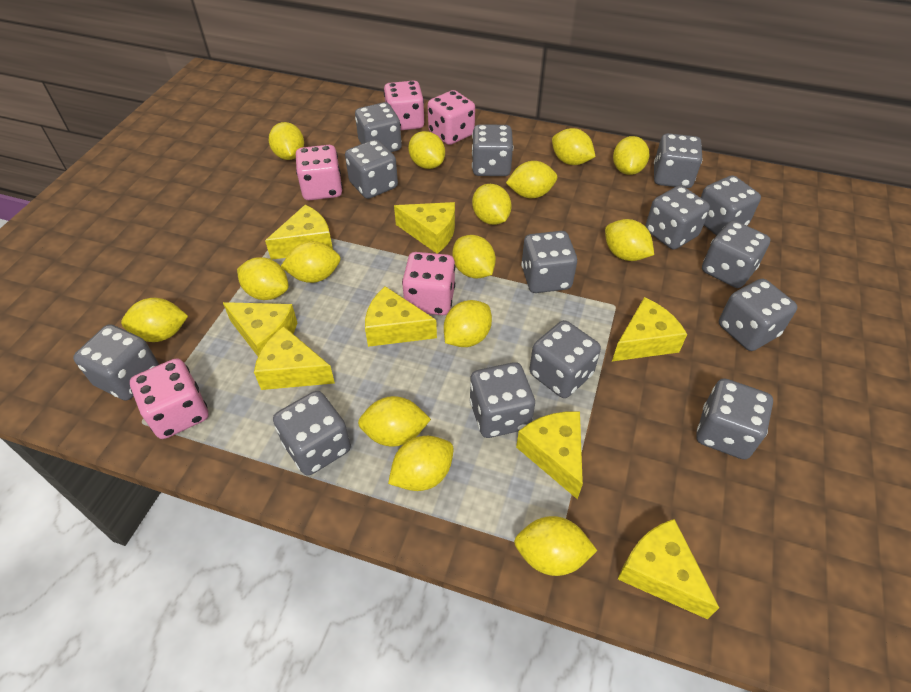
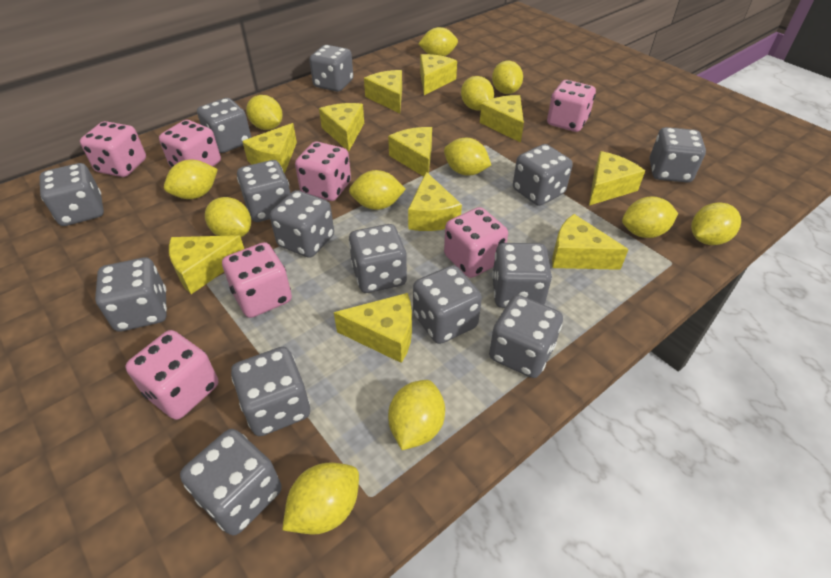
pink dice: [130,358,208,439] [296,145,342,200] [384,80,424,130] [402,252,455,315] [427,90,475,145] = 5 -> [80,121,146,177] [125,330,219,420] [159,120,221,168] [222,242,292,318] [295,142,351,201] [444,207,508,278] [547,80,596,132] = 7
yellow cheese: [223,302,297,356] [254,326,335,390] [265,205,333,260] [365,286,437,347] [394,202,455,254] [516,411,583,499] [612,297,687,361] [618,519,719,619] = 8 -> [169,235,244,294] [242,123,297,174] [319,103,364,151] [334,293,412,363] [364,70,402,113] [388,127,432,176] [408,172,462,231] [420,54,457,95] [480,95,524,143] [552,214,629,270] [589,151,645,206] = 11
yellow lemon: [121,298,188,342] [237,257,289,300] [269,122,304,160] [281,241,341,283] [358,396,431,447] [388,436,454,491] [408,131,445,169] [444,300,492,347] [452,235,496,278] [472,184,512,225] [506,161,557,198] [514,516,597,576] [552,128,596,165] [605,219,654,261] [613,136,649,175] = 15 -> [164,160,218,199] [205,197,251,237] [246,95,283,130] [282,463,359,535] [349,170,406,210] [388,380,445,450] [418,27,458,56] [444,138,491,176] [461,76,494,111] [492,60,523,94] [622,196,678,238] [691,202,741,245] = 12

